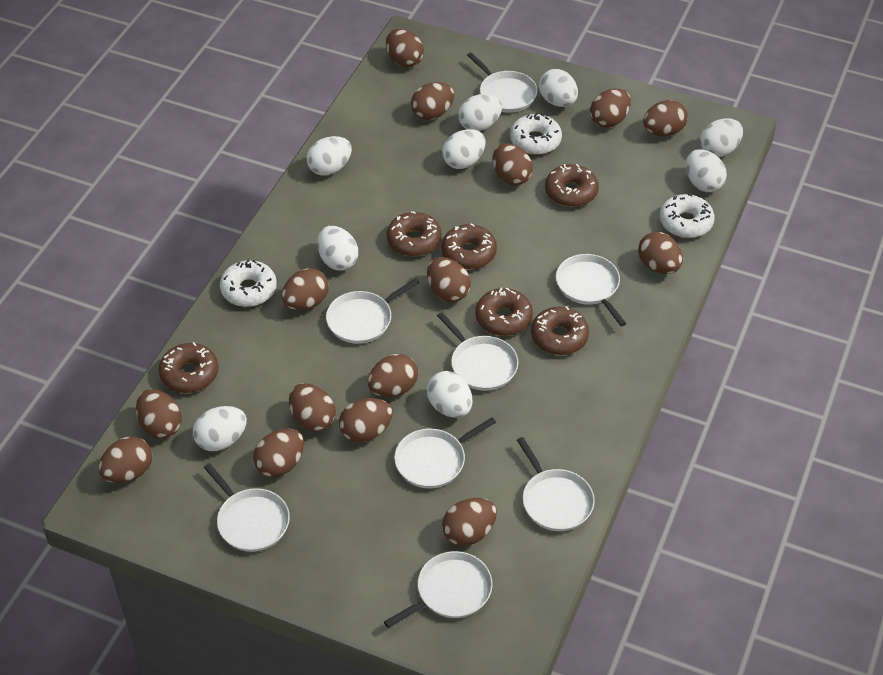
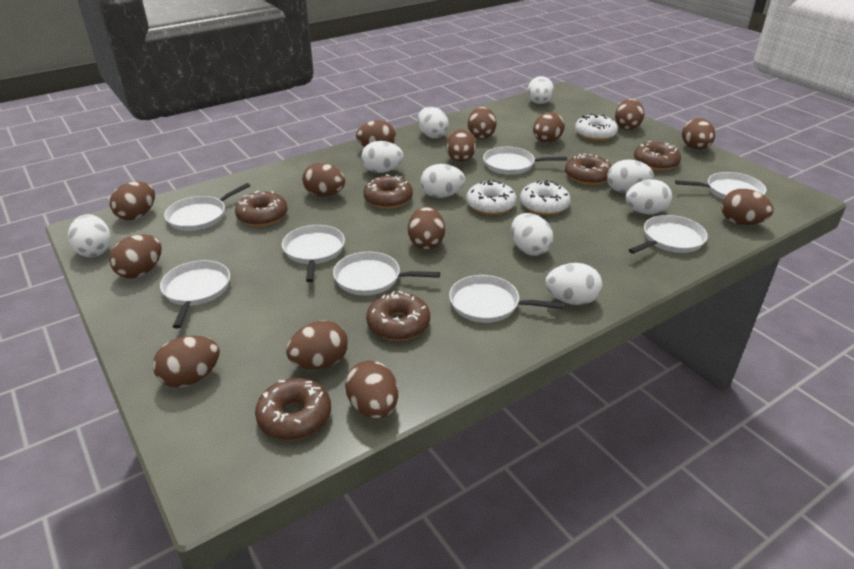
brown egg: [99,436,152,483] [136,389,182,439] [253,428,304,478] [282,268,329,310] [289,383,336,432] [339,398,393,443] [368,354,418,397] [386,29,424,68] [411,82,454,120] [427,257,471,302] [442,498,497,546] [493,143,533,186] [590,88,631,128] [638,232,683,274] [643,100,688,136] = 15 -> [109,234,162,278] [110,181,155,220] [153,336,220,387] [286,320,348,369] [302,163,345,197] [345,360,398,419] [356,120,396,147] [408,207,445,250] [446,129,476,162] [468,107,497,139] [533,112,565,143] [615,99,644,130] [682,118,715,150] [721,189,774,225] = 14

